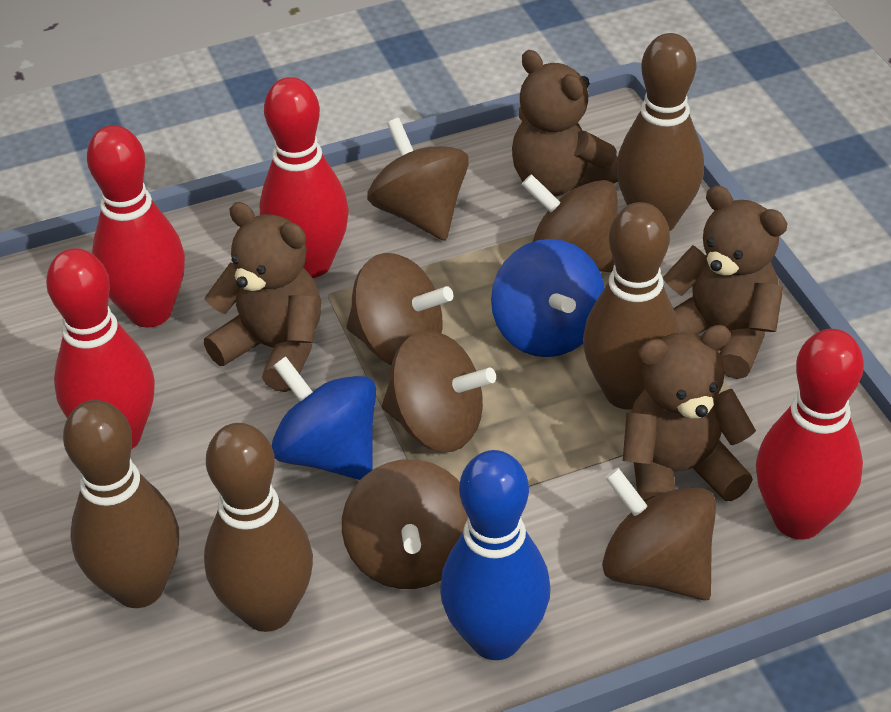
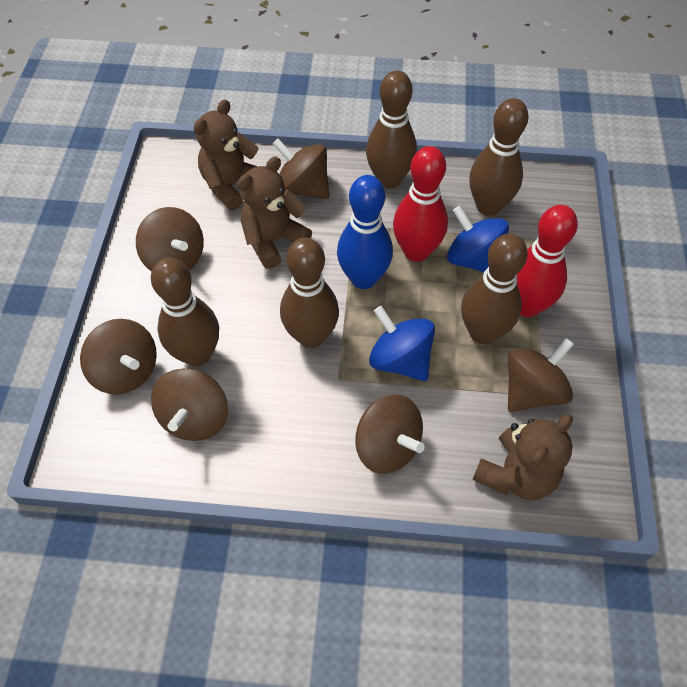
brown bowling pin: [63,400,179,608] [204,423,313,632] [583,202,680,410] [616,33,704,231] = 4 -> [151,257,219,367] [280,237,339,348] [366,70,417,189] [461,234,528,344] [469,98,529,216] = 5
brown teddy bear: [204,202,321,392] [512,50,618,196] [623,325,756,502] [663,185,788,379] = 4 -> [193,100,259,210] [237,157,312,269] [472,414,573,500] = 3
red bowling pin: [46,248,155,449] [87,125,185,328] [259,77,349,278] [756,329,864,539] = 4 -> [393,146,448,262] [517,205,578,317] = 2

